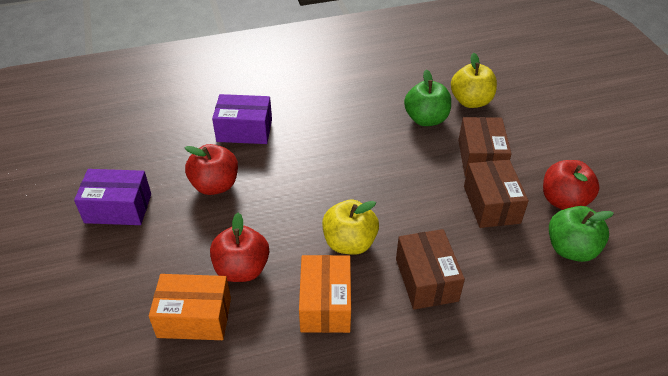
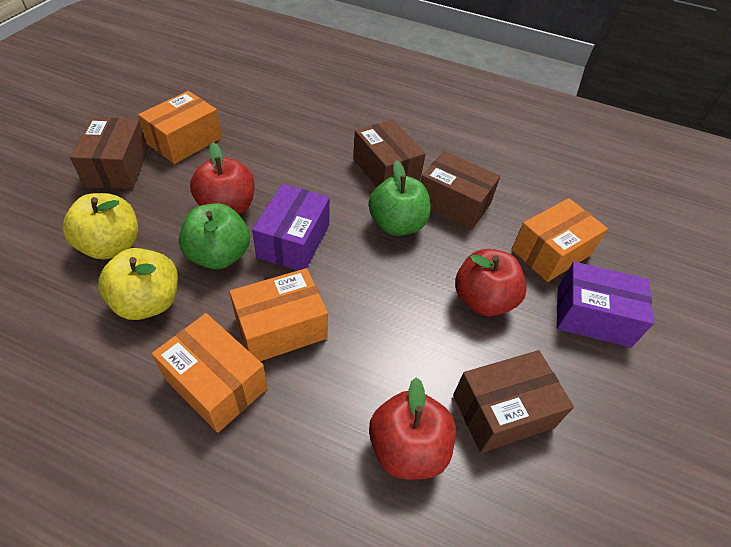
brown box: [396,229,465,310] [458,117,512,177] [464,160,529,228] = 3 -> [70,117,148,189] [353,120,426,187] [421,151,500,230] [453,350,574,453] = 4
orange box: [149,274,231,340] [299,255,351,333] = 2 -> [138,91,222,164] [152,313,267,433] [230,268,328,361] [512,198,608,282] = 4

